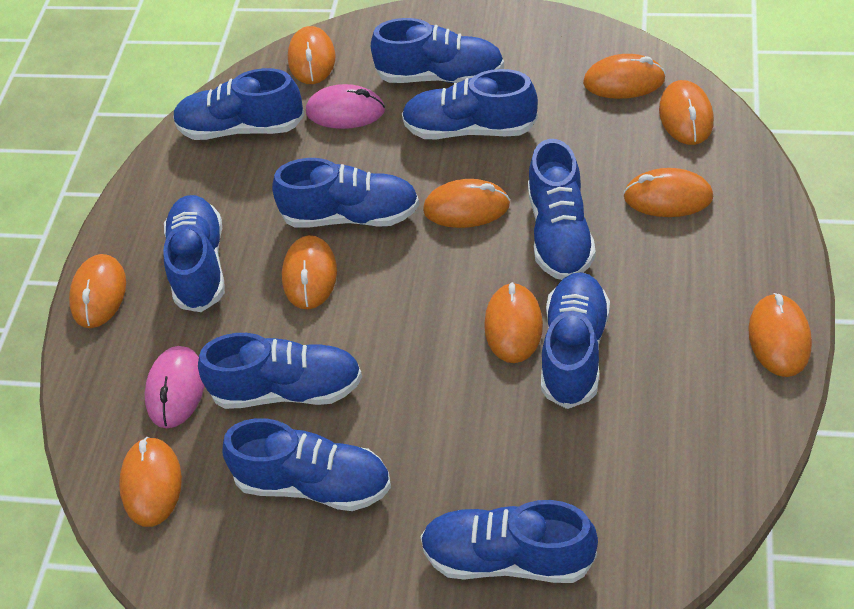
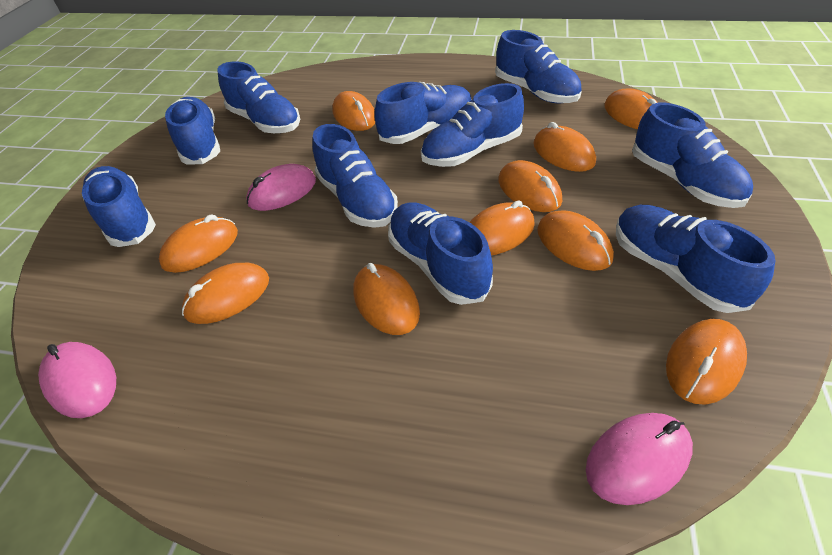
pink mouse: [145,346,204,428] [306,84,385,129] = 2 -> [38,342,116,418] [246,164,316,211] [586,413,693,505] = 3

